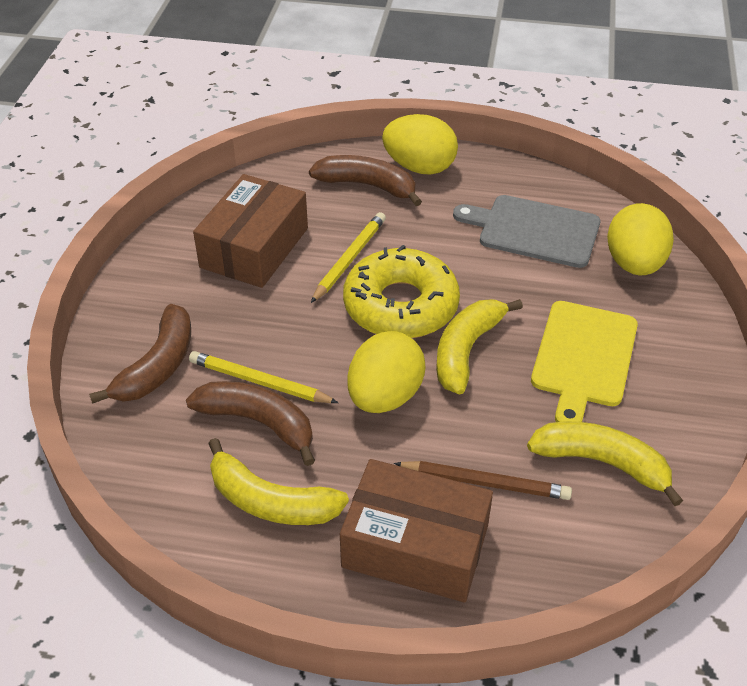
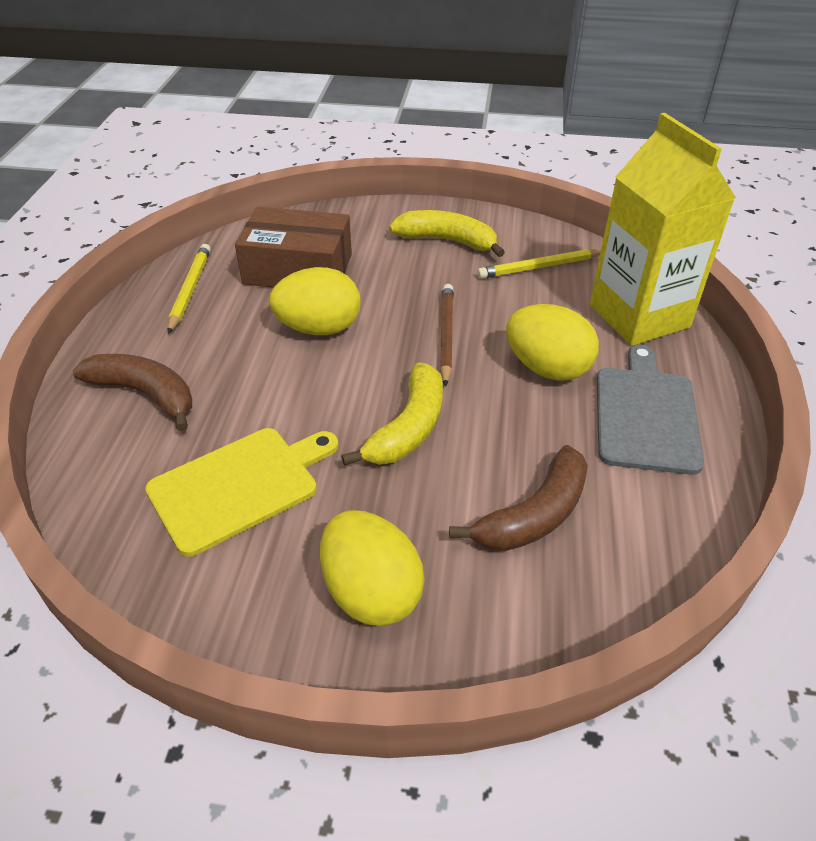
brown banana: [89,304,191,404] [186,381,315,466] [309,155,422,206] = 3 -> [73,354,192,431] [449,445,588,551] = 2
brown box: [193,174,308,288] [340,459,493,603] = 2 -> [235,207,352,287] = 1
yellow banana: [208,438,349,525] [436,299,523,394] [527,422,683,506] = 3 -> [341,362,443,466] [389,210,505,257] = 2
yellow carton: none = 0 -> [590,113,736,346] = 1
yellow donut: [343,245,460,338] = 1 -> none = 0

